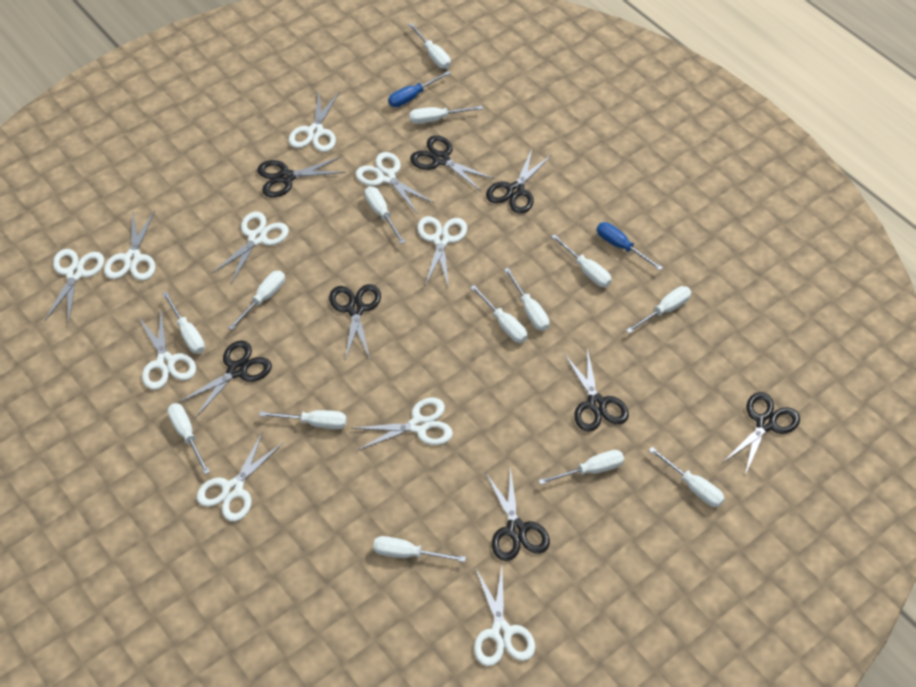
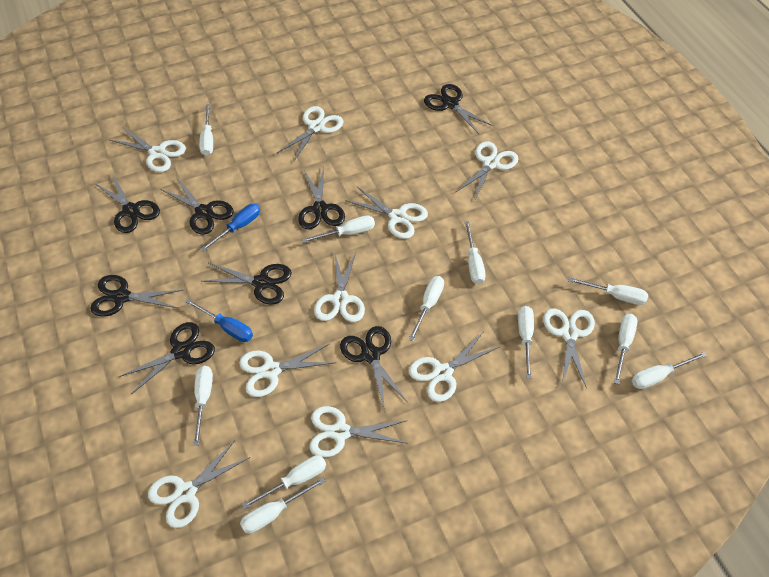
white screwdriver: [162,292,205,354] [167,403,210,474] [228,271,285,330] [259,410,347,429] [365,186,405,244] [373,536,466,562] [408,23,451,69] [409,106,483,124] [470,285,527,343] [504,268,549,331] [539,450,624,485] [551,234,612,287] [626,286,691,334] [649,447,725,507] = 14 -> [193,366,213,446] [199,104,213,156] [240,477,325,534] [242,455,326,509] [302,215,375,243] [408,276,444,341] [465,221,485,284] [518,306,534,379] [568,277,648,305] [614,314,638,384] [632,352,707,389] = 11

